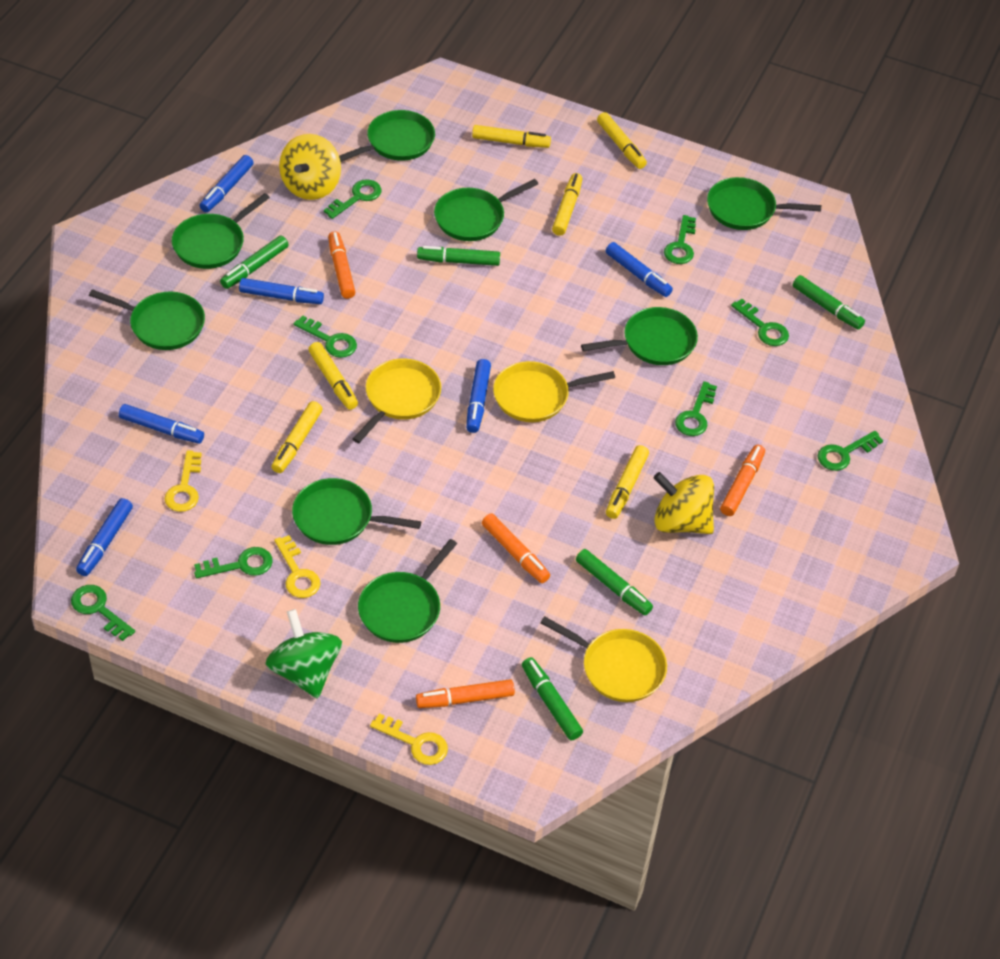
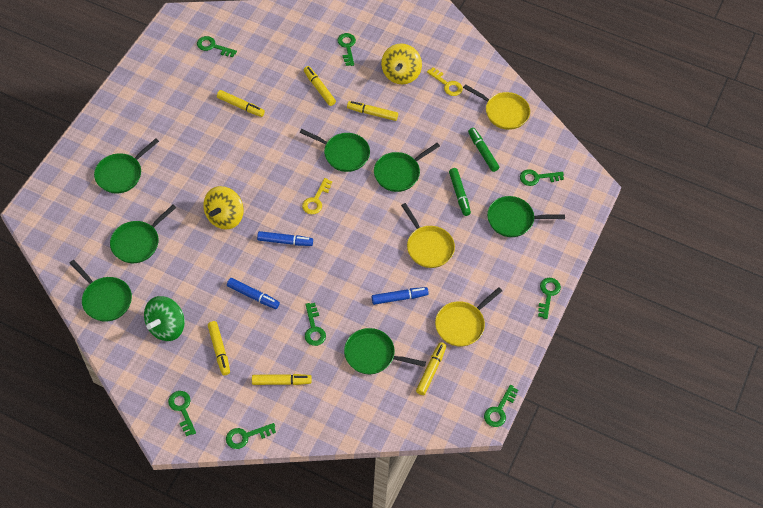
blue marker: [76,498,133,576] [119,404,204,444] [200,155,254,212] [239,278,324,304] [466,359,491,433] [606,242,673,297] = 6 -> [227,278,280,309] [257,231,313,246] [372,287,429,305] = 3
green marker: [220,236,289,289] [417,246,500,266] [522,657,583,740] [576,549,653,615] [793,275,865,330] = 5 -> [449,168,471,216] [468,128,499,172] = 2
green pan: [89,289,205,350] [172,193,270,269] [292,478,421,545] [339,110,435,162] [358,539,457,643] [434,179,538,241] [581,307,698,365] [707,177,821,230] = 8 -> [70,260,132,322] [94,138,159,193] [110,205,176,263] [299,129,370,172] [344,328,426,374] [374,143,440,192] [487,196,565,237] = 7
orange marker: [328,231,355,299] [416,679,515,708] [482,513,550,583] [720,445,765,516] = 4 -> none = 0
yellow key: [165,450,202,512] [275,535,320,598] [370,713,448,765] = 3 -> [302,178,332,214] [427,67,463,96] = 2

